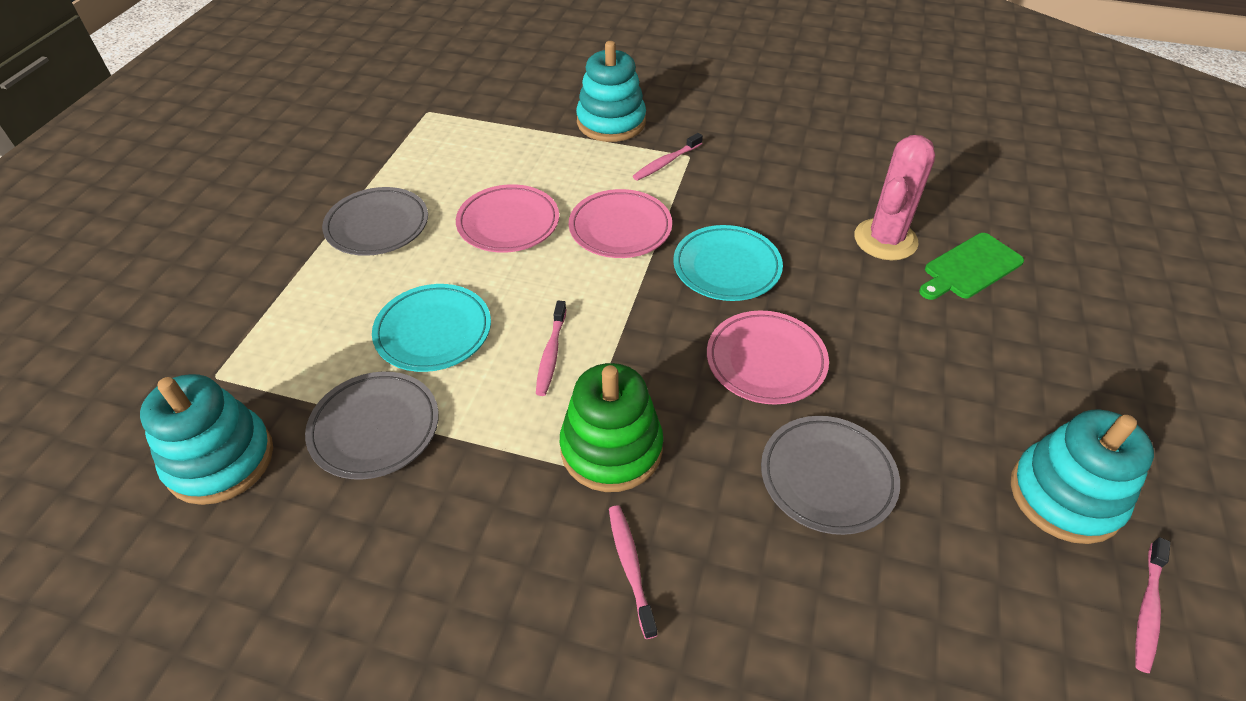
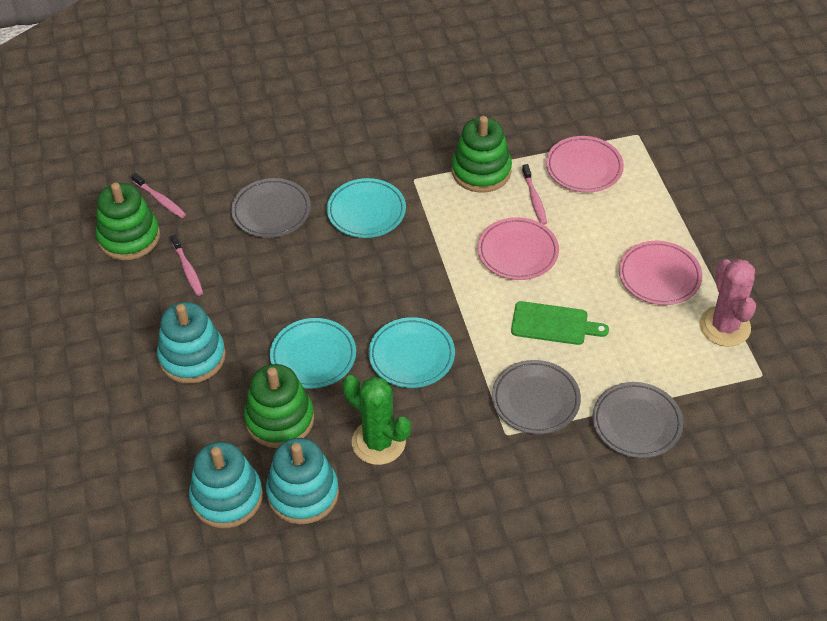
green cactus: none = 0 -> [342,375,411,465] = 1
green stacking toy: [560,363,663,492] = 1 -> [96,183,160,260] [244,364,314,448] [452,116,512,193] = 3
pink toothbrush: [536,301,566,396] [609,505,658,639] [633,133,703,181] [1136,537,1171,673] = 4 -> [131,173,186,218] [171,234,203,296] [522,164,547,225] = 3
turquoise plate: [372,284,491,372] [673,225,783,301] = 2 -> [270,318,356,388] [327,178,406,238] [369,317,455,388] = 3

